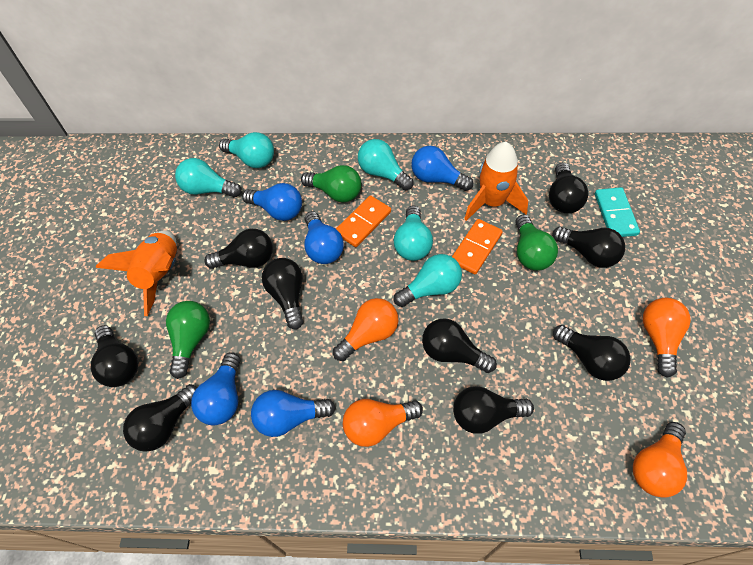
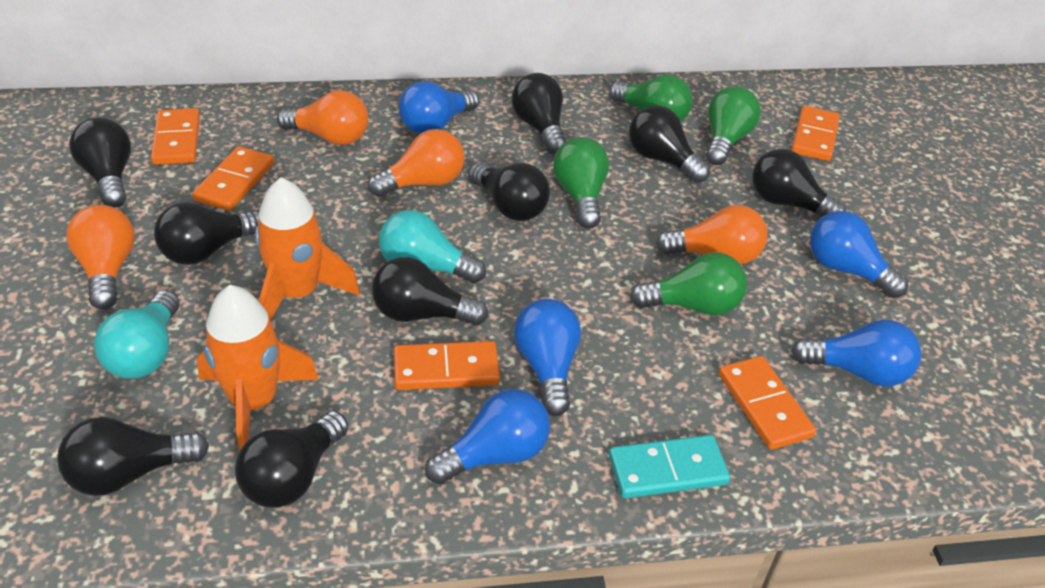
green light bulb: [166,301,210,379] [301,165,362,203] [515,214,558,271] = 3 -> [553,137,609,229] [609,75,693,122] [630,252,747,315] [706,86,761,165] = 4
orange domino: [336,195,391,247] [452,219,503,274] = 2 -> [151,108,200,165] [192,146,274,211] [394,341,500,390] [719,356,816,450] [791,106,840,161] = 5
turquoise light bulb: [175,158,241,197] [219,132,274,168] [358,139,414,191] [394,205,433,261] [394,254,462,307] = 5 -> [94,290,180,379] [379,210,486,283] = 2

